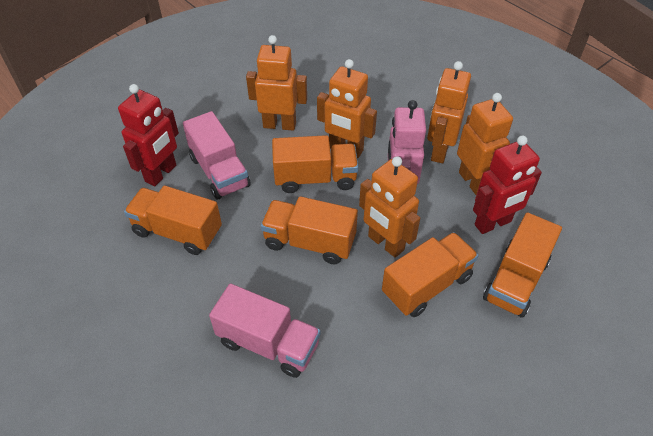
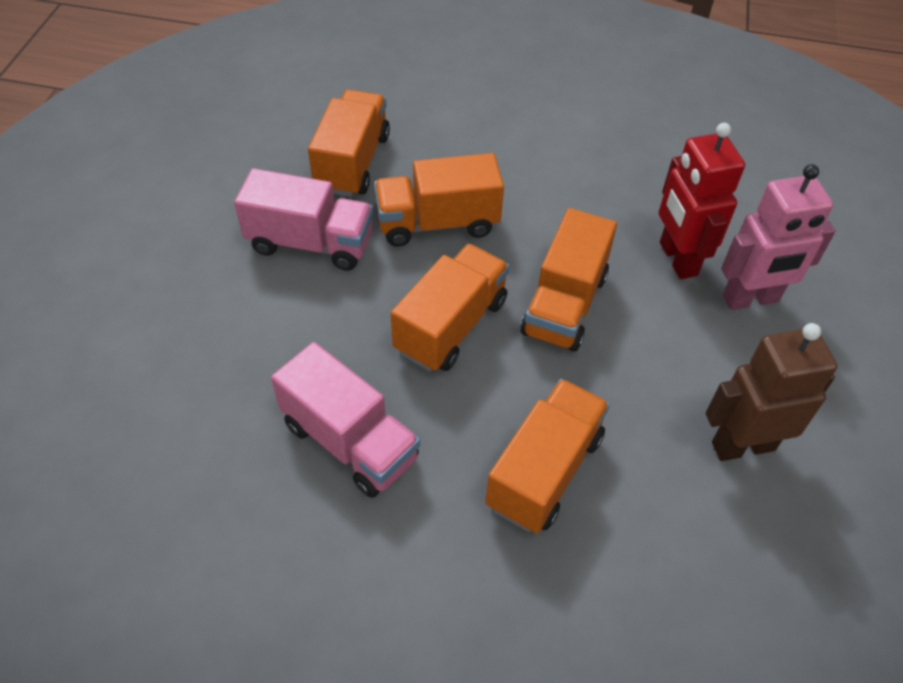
brown robot: none = 0 -> [706,323,837,461] = 1
orange robot: [246,35,307,131] [317,59,377,158] [359,156,420,258] [427,61,471,163] [457,93,513,195] = 5 -> none = 0
red robot: [118,84,179,186] [473,136,542,234] = 2 -> [659,123,745,279] = 1

